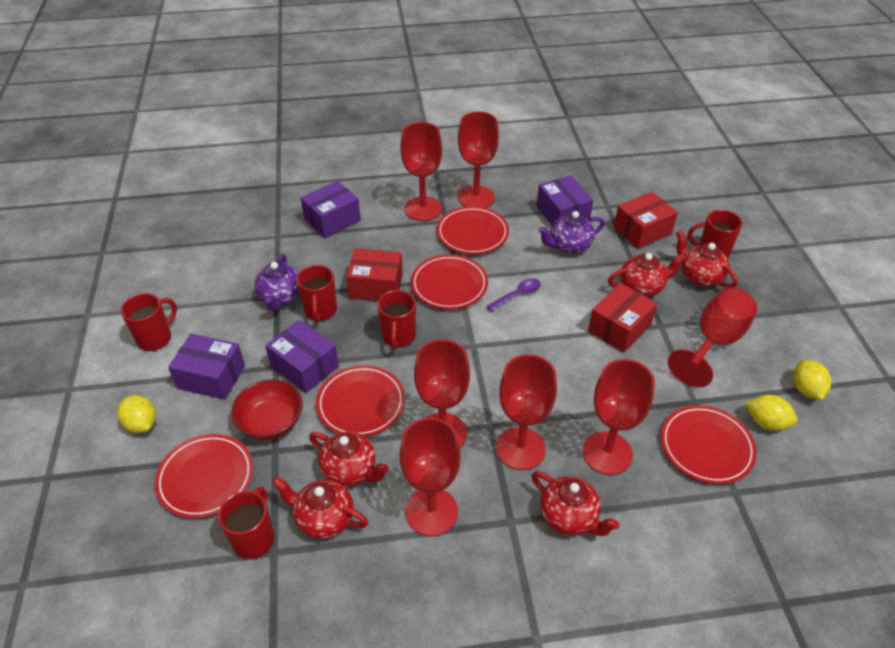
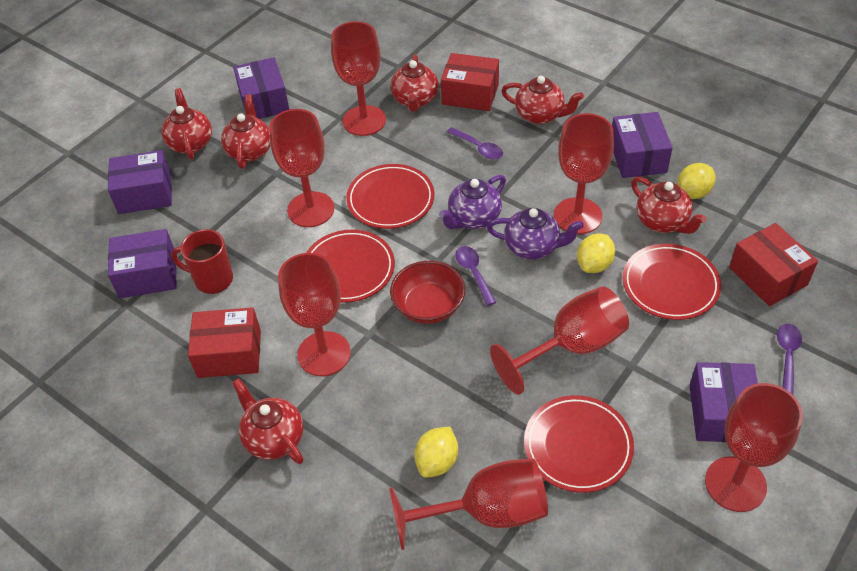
purple box: [168,334,245,400] [265,320,339,393] [301,181,361,238] [537,176,593,225] = 4 -> [108,150,172,214] [108,229,177,298] [233,57,289,119] [612,112,672,178] [689,362,758,442] = 5
purple spoon: [486,278,541,311] = 1 -> [447,127,503,160] [455,246,496,306] [777,324,802,395] = 3
red mug: [121,293,177,351] [218,487,275,559] [297,265,337,322] [378,290,416,350] [688,210,742,259] = 5 -> [171,229,233,294] = 1
red plate: [155,434,253,518] [316,365,405,437] [411,254,488,309] [437,206,509,254] [661,405,757,484] = 5 -> [306,230,395,303] [346,164,435,229] [524,395,634,493] [623,244,721,320] = 4
red teapot: [272,477,368,539] [309,432,389,487] [531,471,619,536] [608,253,686,297] [676,231,738,288] = 5 -> [161,88,212,160] [221,94,271,169] [232,378,303,464] [391,54,439,112] [501,76,584,124] [631,177,707,234] = 6

